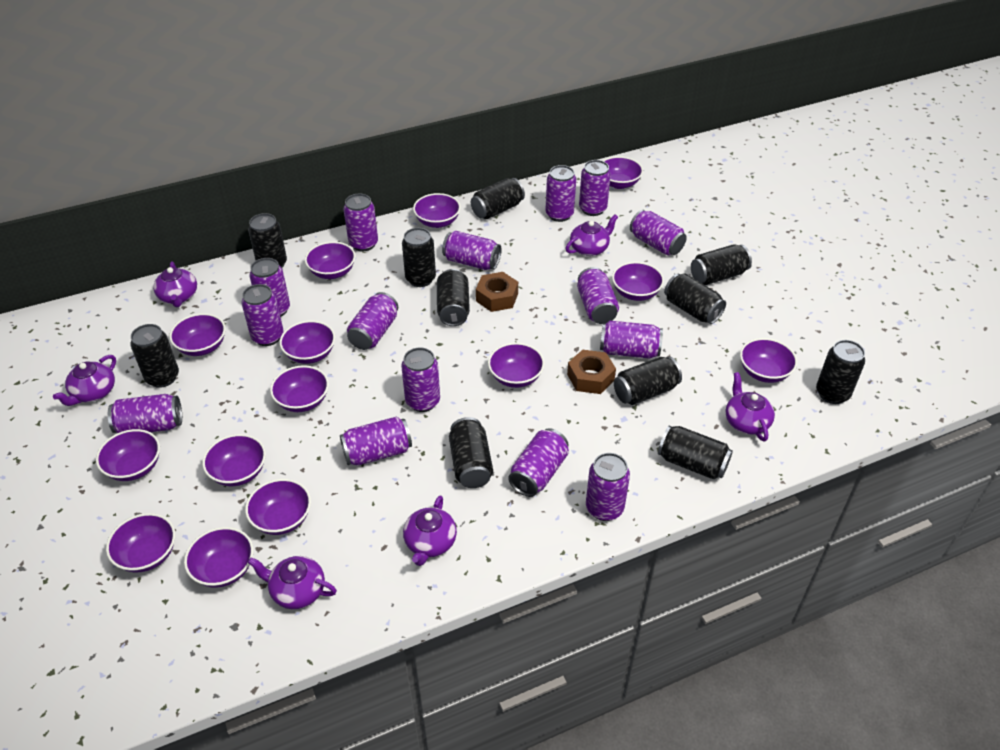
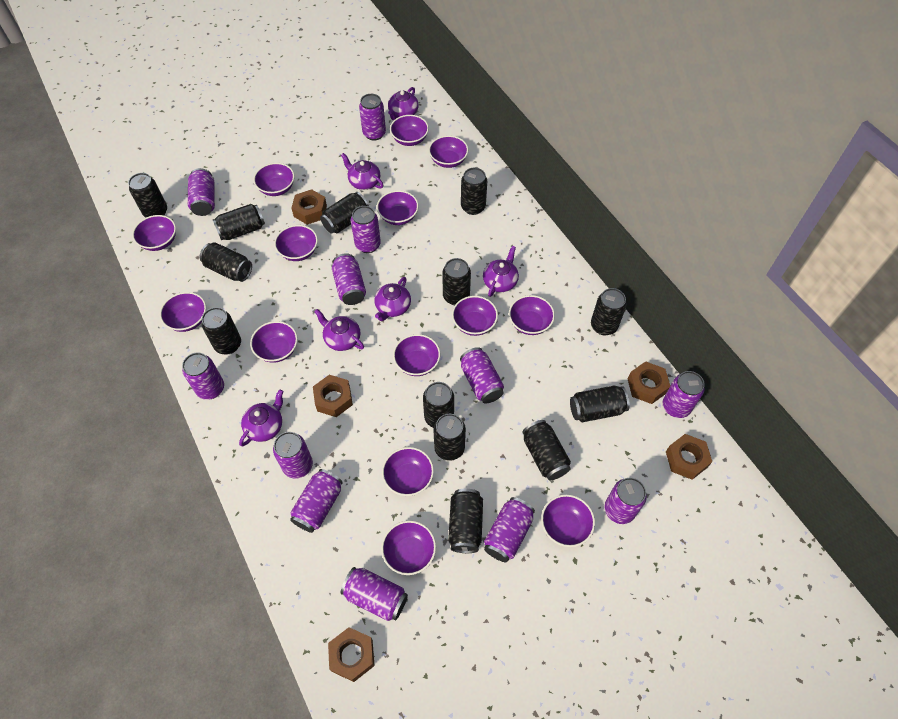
black can: [130,324,179,388] [248,213,287,268] [402,228,436,287] [437,269,470,326] [449,417,493,488] [471,178,525,219] [614,356,682,405] [658,425,733,480] [664,273,726,324] [691,244,752,285] [816,340,865,404] = 11 -> [128,173,167,218] [200,242,252,282] [202,307,241,354] [213,204,265,241] [320,192,369,234] [423,382,454,428] [433,414,466,461] [442,258,471,305] [448,489,483,553] [461,168,487,215] [522,420,571,480] [570,385,630,422] [591,288,627,335] = 13
brown nut: [476,272,518,312] [567,349,616,394] = 2 -> [291,189,327,225] [313,375,353,417] [328,627,374,682] [628,361,670,404] [666,434,712,480] = 5
purple can: [108,394,182,433] [241,284,284,346] [249,258,290,317] [340,417,412,466] [344,194,378,251] [347,292,398,350] [401,347,440,412] [442,231,502,270] [508,428,569,497] [545,165,576,222] [577,267,619,324] [579,160,611,216] [586,453,630,521] [600,320,663,359] [630,210,687,255] = 15 -> [182,353,224,400] [188,168,215,216] [273,432,313,479] [290,469,343,533] [332,253,366,305] [341,567,408,621] [351,206,381,253] [359,94,386,141] [460,347,504,403] [484,497,535,562] [605,478,647,524] [663,371,705,418] = 12

